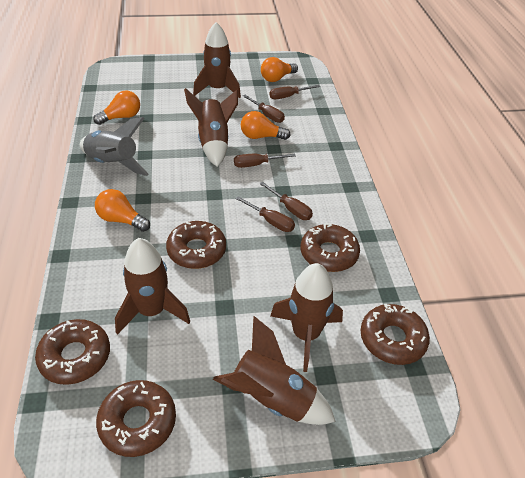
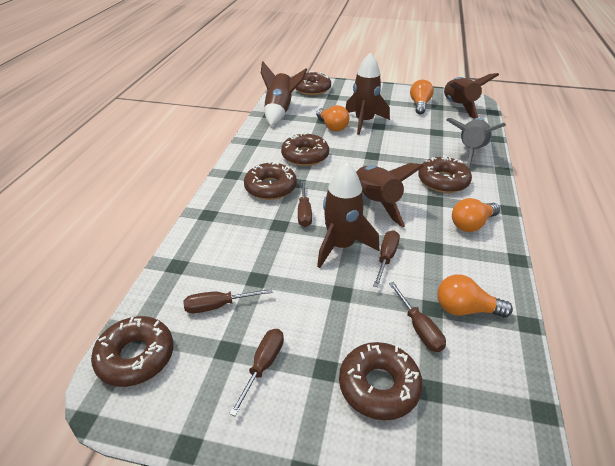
brown donut: [35,319,110,385] [96,380,176,457] [166,221,226,269] [301,223,360,272] [360,304,430,365] = 5 -> [91,316,174,387] [244,161,297,200] [281,132,329,166] [295,71,331,95] [339,342,423,420] [418,155,472,193] = 6

